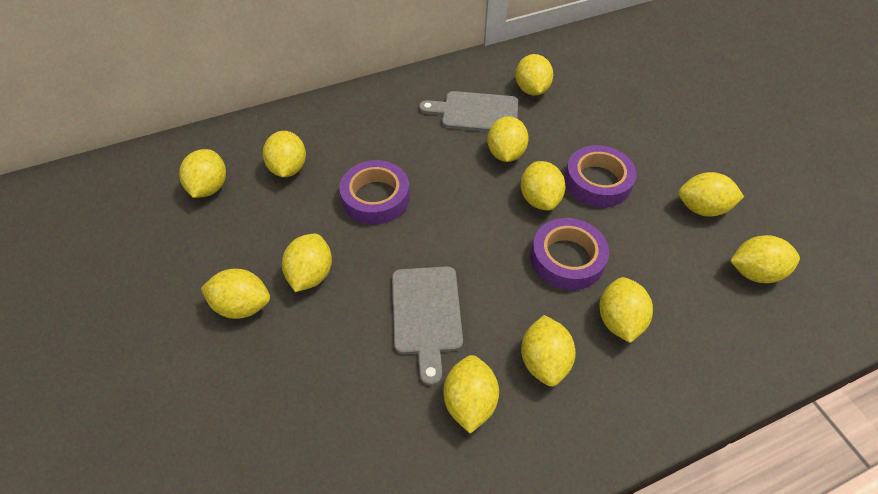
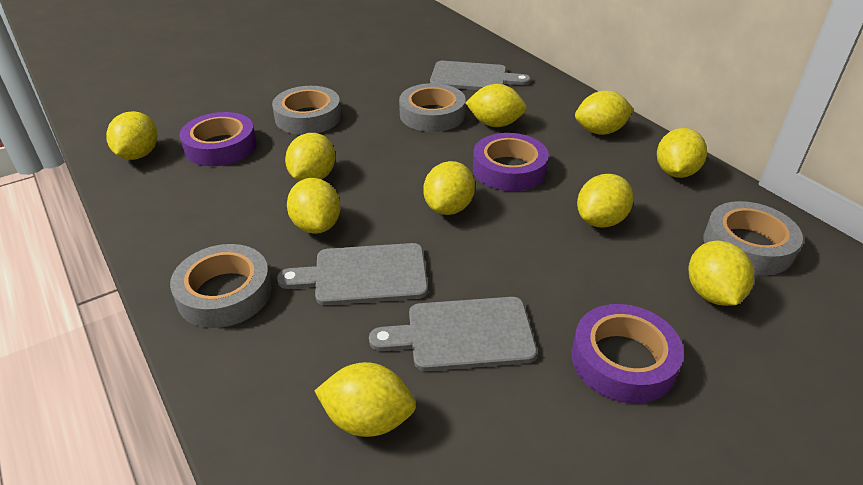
grey cutting board: [392,266,463,386] [419,91,518,132] = 2 -> [277,243,428,305] [369,297,537,371] [430,61,531,90] = 3
grey tape: none = 0 -> [170,244,272,328] [272,86,341,135] [399,83,466,132] [704,201,803,275] = 4
yellow lemon: [179,149,226,198] [201,269,270,319] [263,131,306,177] [282,234,332,292] [443,355,499,434] [487,116,529,162] [516,54,553,96] [521,161,565,210] [521,315,576,386] [599,277,653,343] [678,172,744,217] [730,235,800,283] = 12 -> [106,111,158,160] [285,133,335,181] [287,178,340,234] [315,362,416,437] [424,161,475,215] [465,84,527,127] [575,91,634,135] [577,174,634,228] [657,128,707,178] [688,241,754,306] = 10

